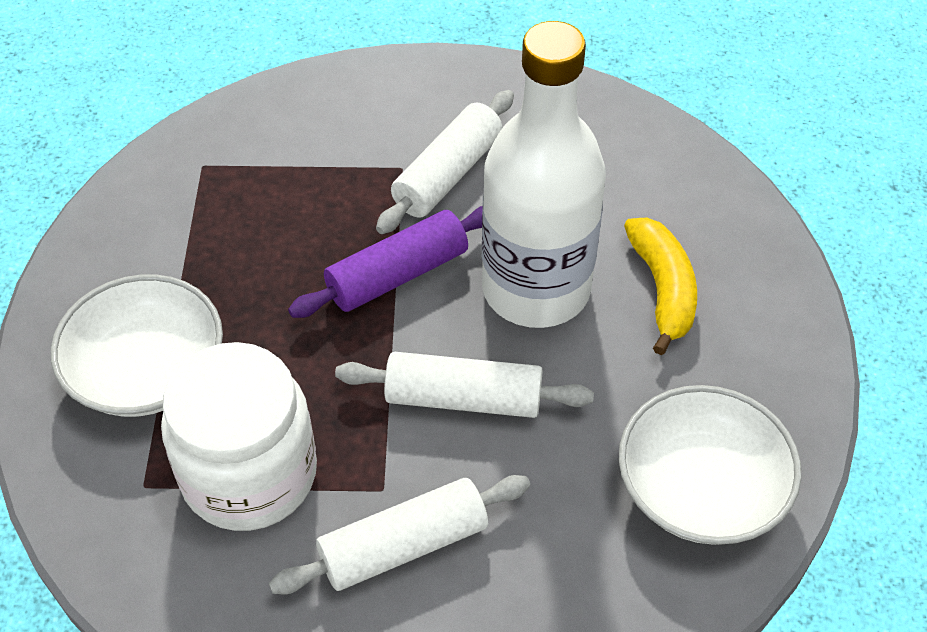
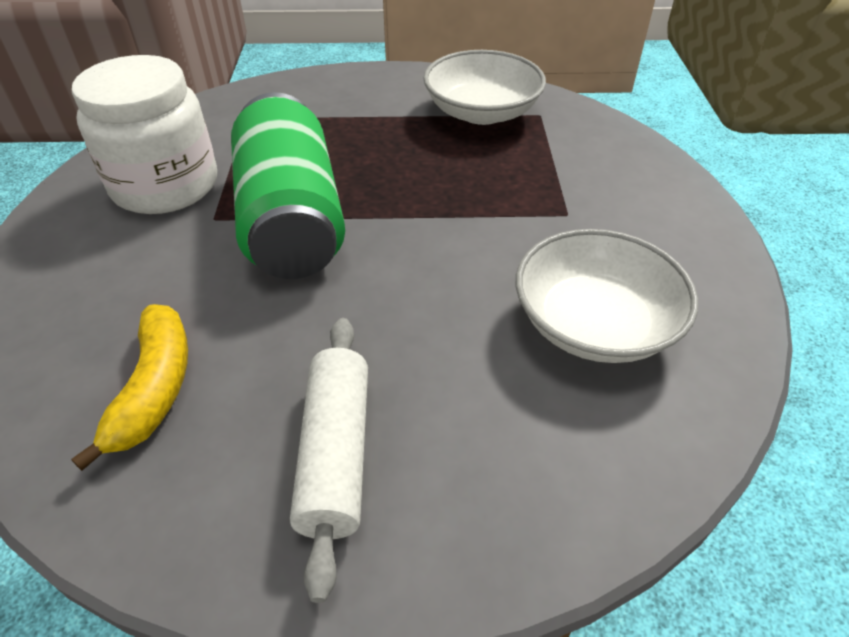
green can: none = 0 -> [231,92,345,279] = 1
purple rolling pin: [288,206,482,318] = 1 -> none = 0
white bottle: [482,21,606,328] = 1 -> none = 0
white rolling pin: [269,475,530,594] [335,352,594,418] [376,90,514,234] = 3 -> [290,318,368,603] = 1

